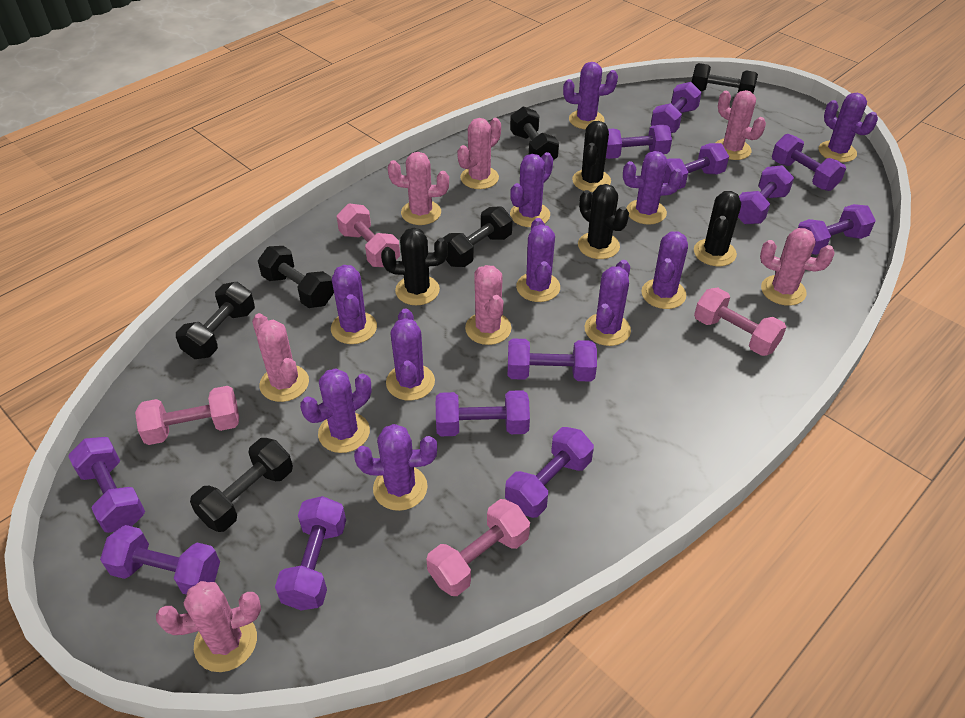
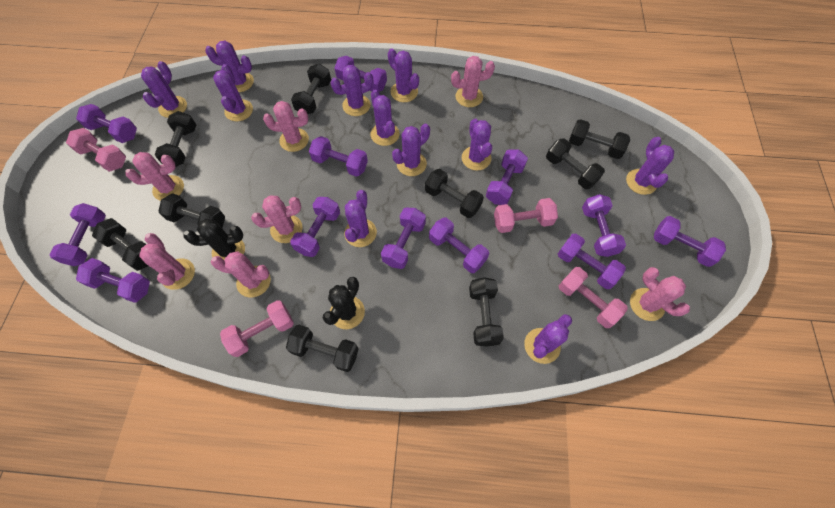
black cactus: [381,228,448,305] [572,121,611,192] [578,184,629,259] [694,191,741,266] = 4 -> [184,219,245,260] [323,277,365,329] = 2
black dumbbell: [176,282,255,359] [190,438,293,532] [258,246,334,308] [443,206,513,267] [510,106,559,160] [692,63,758,93] = 6 -> [92,218,148,271] [155,111,196,167] [158,193,225,228] [286,325,359,372] [291,64,331,114] [425,169,484,218] [469,277,504,347] [546,139,605,189] [569,119,630,159] = 9

